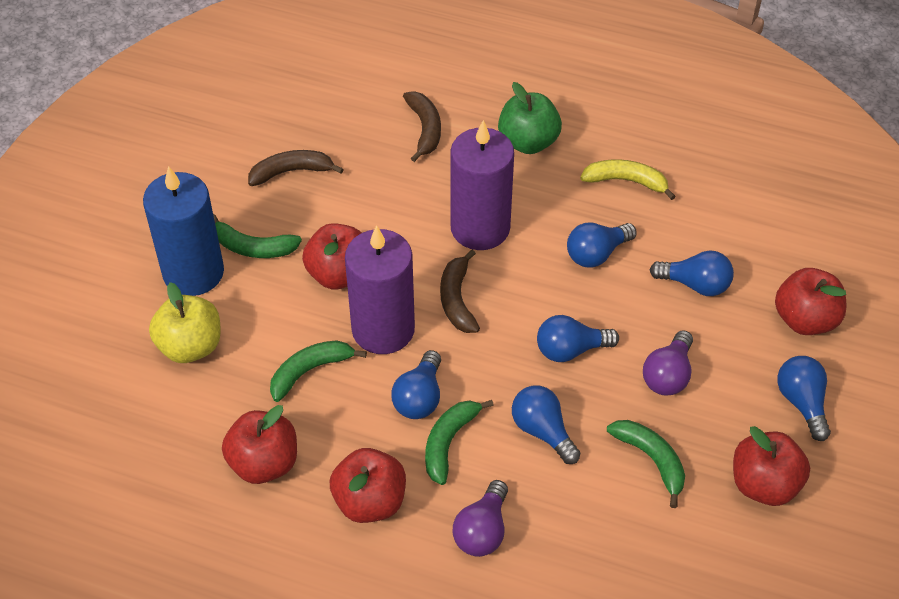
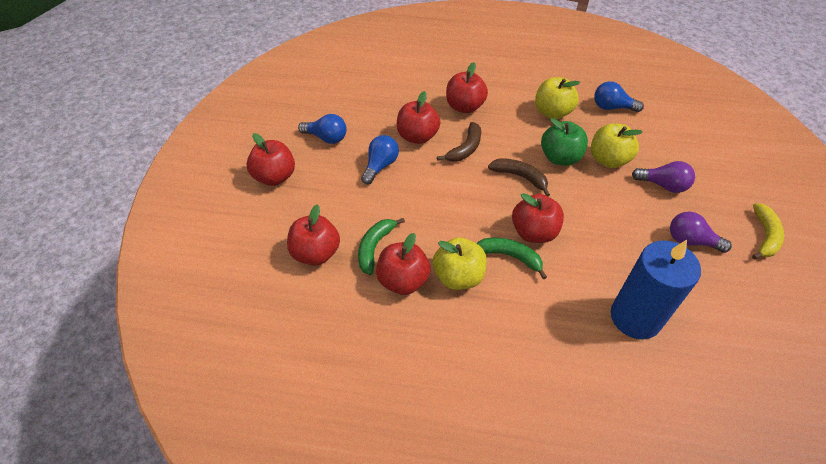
blue light bulb: [391,350,441,419] [512,386,580,464] [537,315,619,362] [567,222,637,268] [650,250,734,296] [777,356,831,441] = 6 -> [298,114,347,144] [361,135,399,184] [594,81,644,112] = 3
brown banana: [248,150,344,186] [403,91,441,162] [440,250,480,333] = 3 -> [437,122,481,162] [488,159,550,197] = 2
green banana: [213,214,302,258] [270,340,367,402] [425,400,494,485] [607,420,685,508] = 4 -> [358,218,405,275] [477,238,547,279] = 2
purple candle: [345,225,415,354] [451,120,514,250] = 2 -> none = 0
red apple: [222,405,297,484] [302,223,362,289] [330,448,406,523] [733,426,810,506] [775,268,847,335] = 5 -> [246,133,295,186] [287,204,340,266] [376,233,431,295] [397,91,440,144] [446,62,488,113] [512,193,564,243] = 6
yellow apple: [149,282,221,363] = 1 -> [433,237,487,290] [535,77,580,119] [591,124,642,168] = 3

